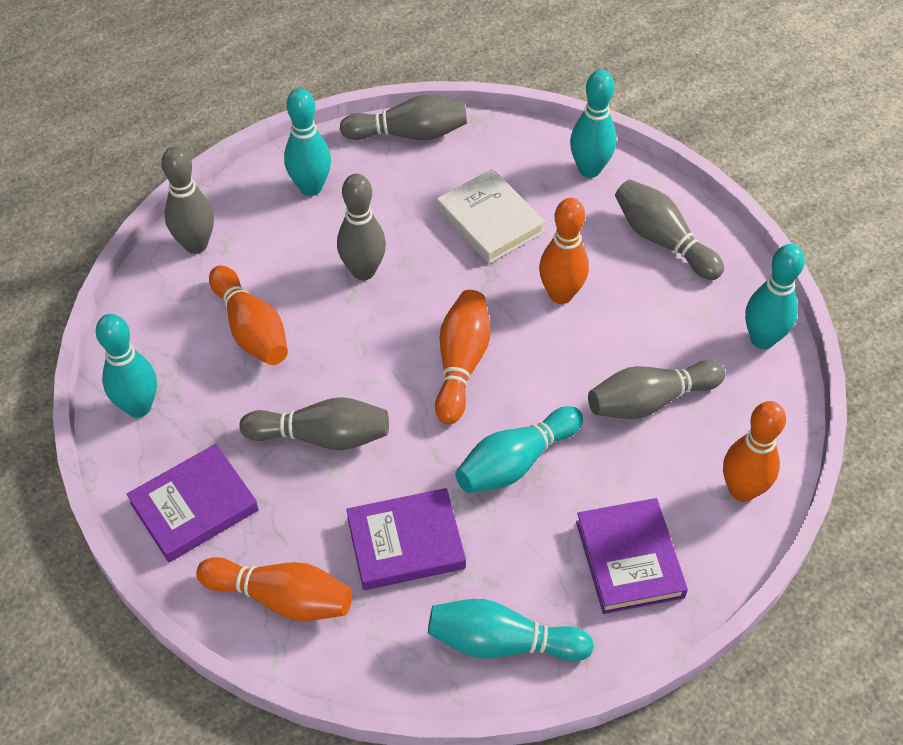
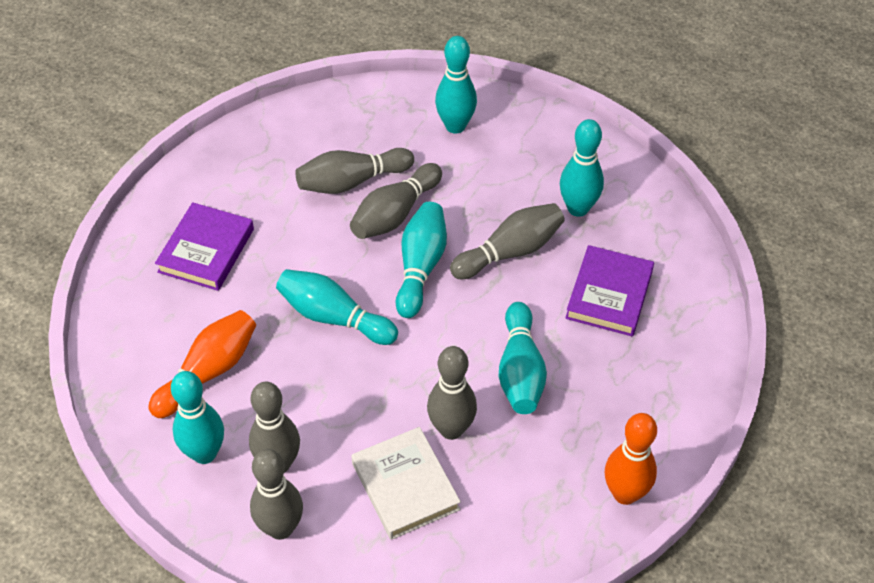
orange bowling pin: [196,557,352,621] [209,266,288,365] [435,290,490,424] [539,198,589,304] [723,401,786,502] = 5 -> [148,310,256,418] [605,413,657,505] = 2
purple book: [127,444,259,562] [346,488,466,590] [576,498,688,614] = 3 -> [155,202,254,291] [565,245,654,337] = 2

